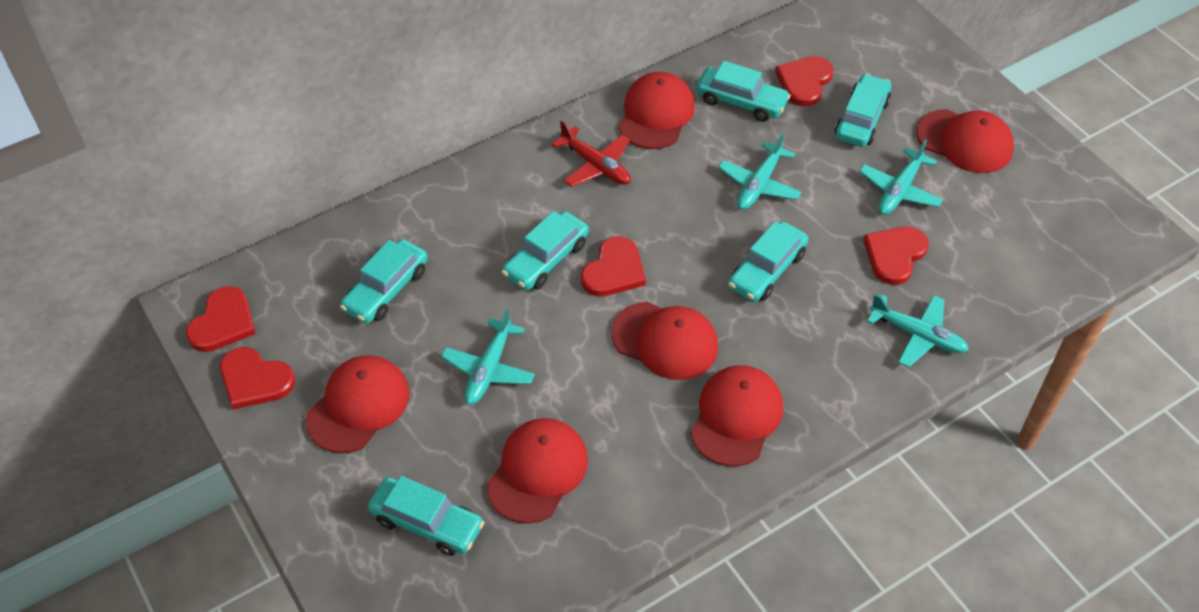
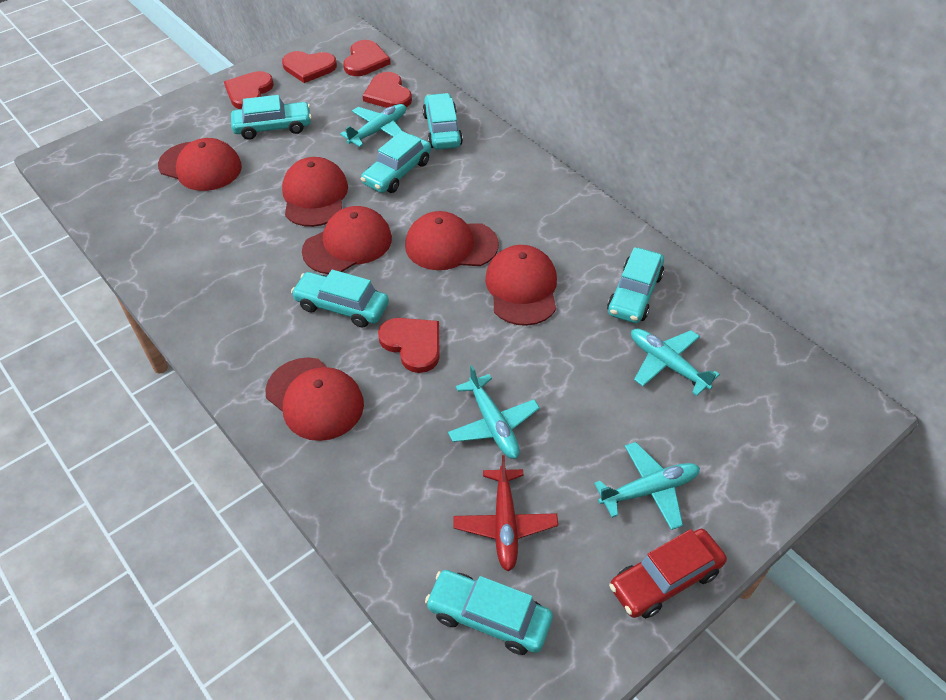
red car: none = 0 -> [609,529,727,618] = 1

